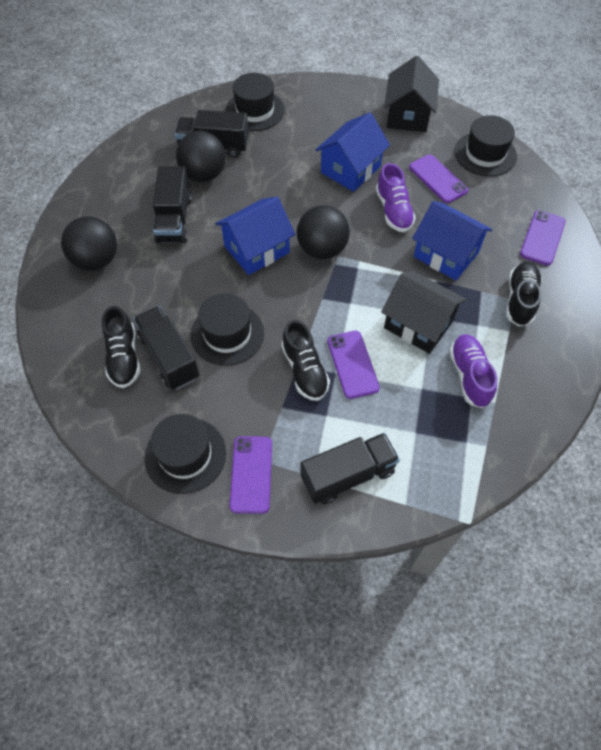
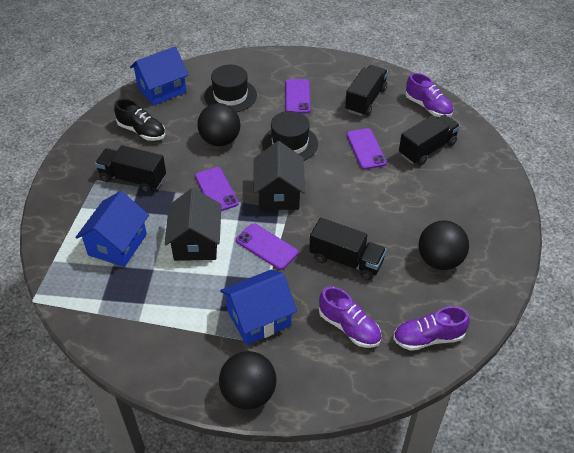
black hat: [145,414,226,494] [191,293,264,366] [225,73,285,131] [454,115,517,177] = 4 -> [204,65,257,112] [262,111,318,161] = 2
black shoe: [102,306,141,388] [281,320,330,401] [506,262,542,326] = 3 -> [114,99,165,141] = 1
purple shoe: [376,163,416,232] [449,334,497,409] = 2 -> [319,286,381,348] [393,306,470,351] [405,73,453,117] = 3

